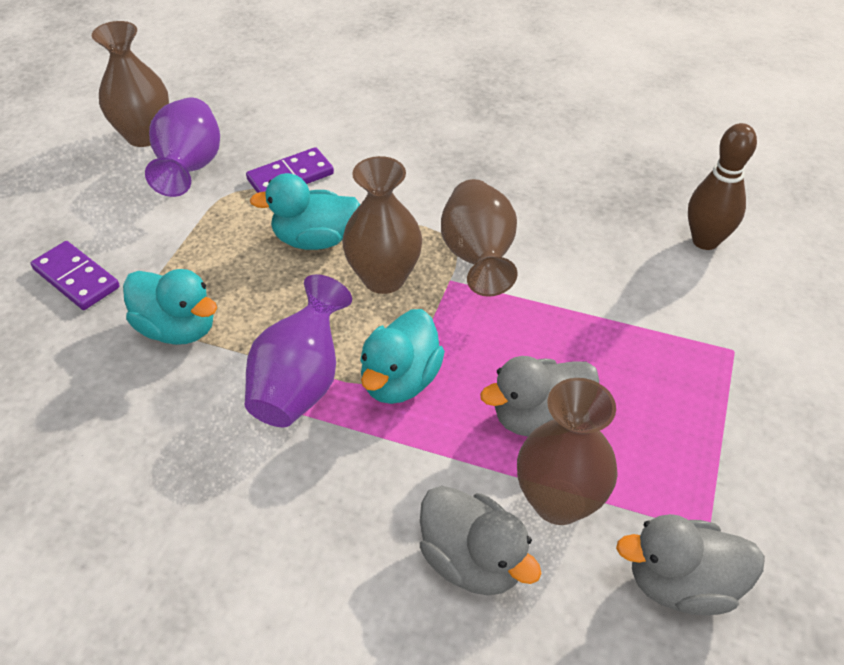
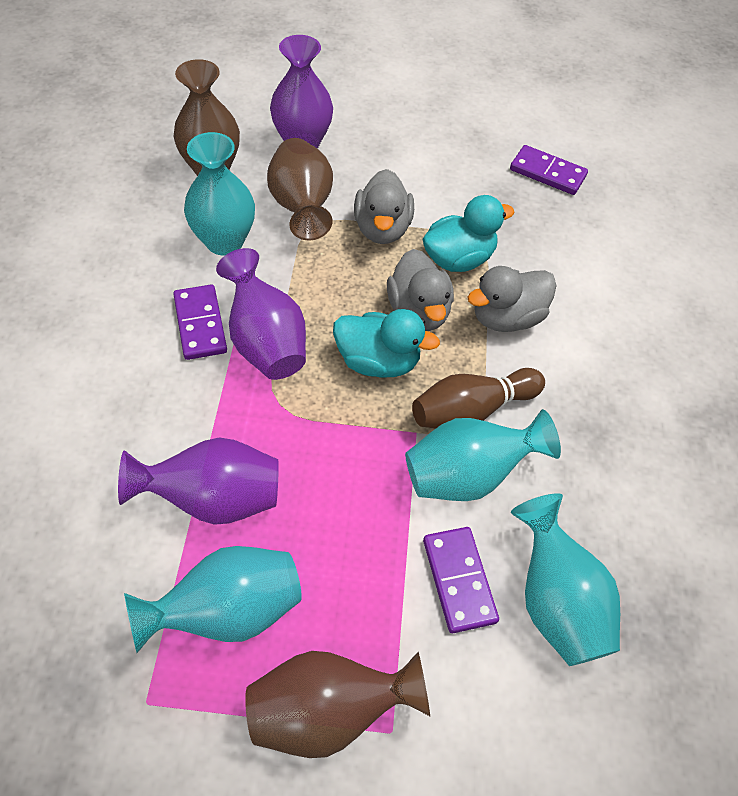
brown vase: [92,21,169,147] [342,156,422,294] [441,179,518,297] [517,378,618,525] = 4 -> [174,59,240,176] [245,651,430,758] [267,138,333,241] = 3
purple domino: [31,241,120,310] [246,147,334,193] = 2 -> [173,285,227,360] [423,527,499,633] [510,145,588,195] = 3
purple vase: [145,98,220,197] [245,274,352,427] = 2 -> [118,437,279,525] [216,248,306,380] [270,35,333,148] = 3
turquoise duck: [123,269,217,345] [250,173,360,250] [360,309,445,404] = 3 -> [333,309,440,377] [423,195,515,272] = 2
turquoise vase: none = 0 -> [124,546,302,653] [184,132,255,255] [405,409,561,501] [511,493,620,666] = 4

